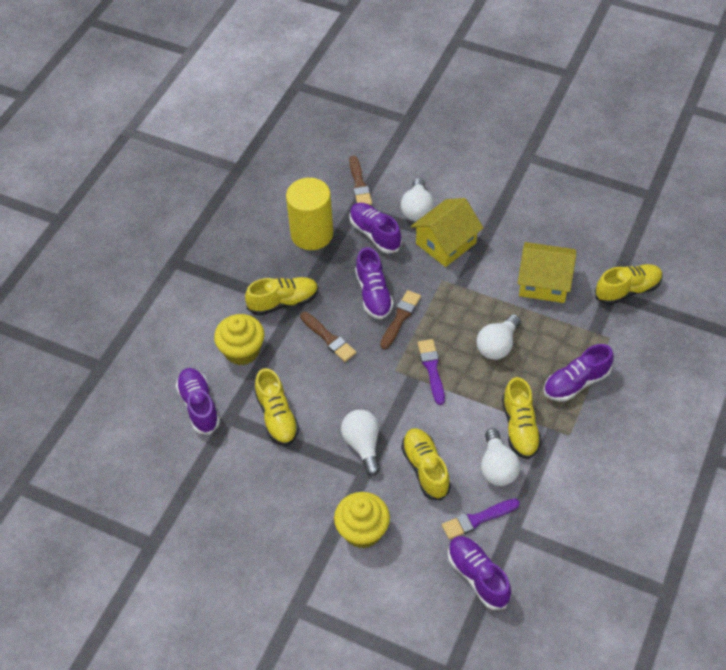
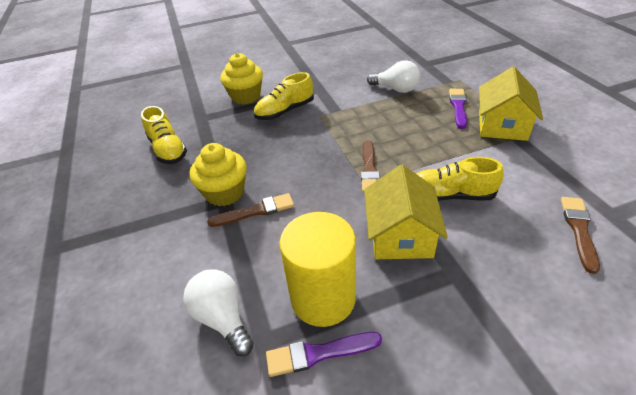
purple shoe: [176,368,220,434] [349,203,402,253] [355,247,394,319] [448,536,511,610] [544,344,613,401] = 5 -> none = 0
white light bulb: [341,410,380,476] [401,178,434,221] [476,314,521,360] [481,428,520,486] = 4 -> [183,269,254,356] [367,60,420,93] = 2
yellow shoe: [245,277,319,316] [255,368,299,446] [401,428,451,500] [502,377,542,459] [595,264,663,305] = 5 -> [141,106,187,164] [254,72,314,120] [416,157,503,201] = 3

